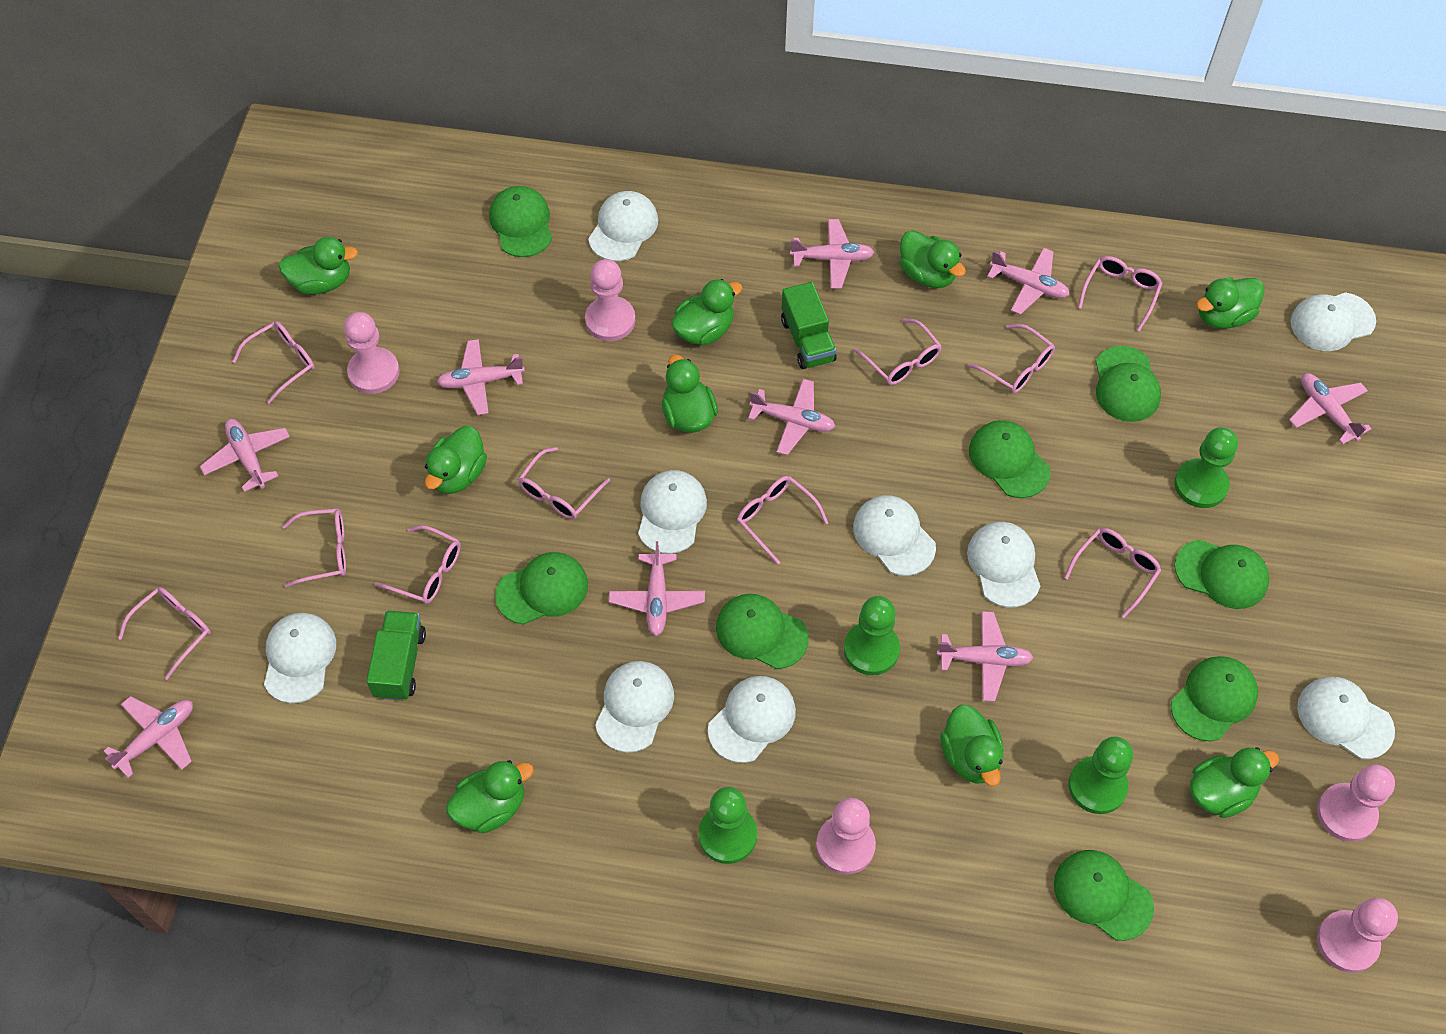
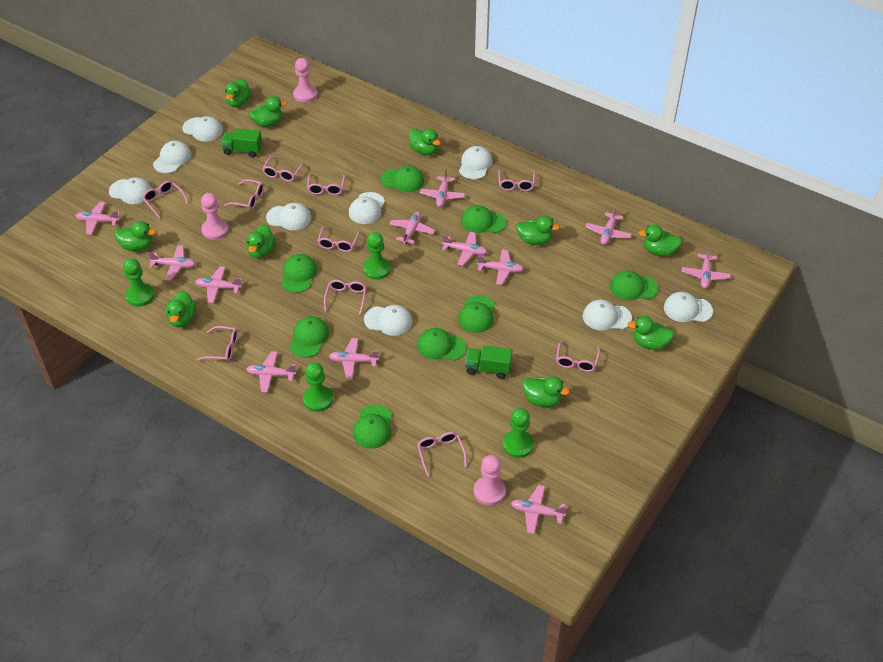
green duck: [278,237,358,294] [425,426,487,494] [446,760,534,833] [662,355,718,433] [671,279,743,345] [900,230,966,288] [940,705,1004,786] [1190,747,1279,818] [1196,277,1264,329] = 9 -> [114,221,156,251] [166,291,196,327] [225,79,251,107] [246,225,275,258] [249,96,287,127] [409,128,441,155] [516,216,560,245] [522,376,570,407] [628,316,674,350] [638,224,682,256] = 10
pink pawn: [344,312,400,394] [585,259,635,341] [816,798,876,875] [1317,765,1395,842] [1317,898,1398,973] = 5 -> [201,193,229,240] [293,58,317,103] [474,455,506,506] = 3
pink plane: [104,696,193,778] [200,419,290,492] [437,339,525,415] [609,541,705,636] [748,379,835,455] [790,219,875,289] [937,611,1034,702] [987,248,1070,315] [1289,373,1372,445] = 9 -> [76,202,120,235] [148,245,196,281] [195,267,242,303] [246,351,296,393] [329,338,379,379] [389,212,435,244] [420,169,465,207] [442,232,487,266] [477,249,524,285] [511,485,567,534] [585,206,632,245] [682,247,730,289] = 12

